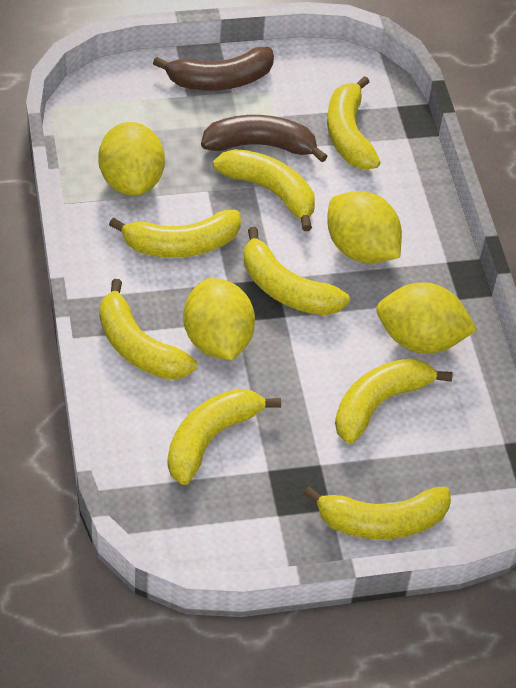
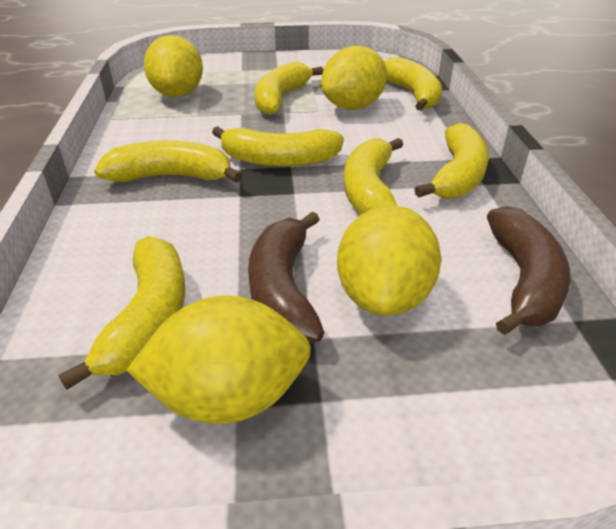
yellow banana: [99,279,197,380] [109,210,241,258] [167,389,281,485] [213,149,315,231] [244,227,350,315] [303,486,451,539] [327,76,381,169] [335,358,452,444] = 8 -> [59,236,185,390] [94,140,243,183] [212,126,344,167] [255,61,323,115] [344,138,403,215] [384,57,442,111] [414,123,489,199] = 7

